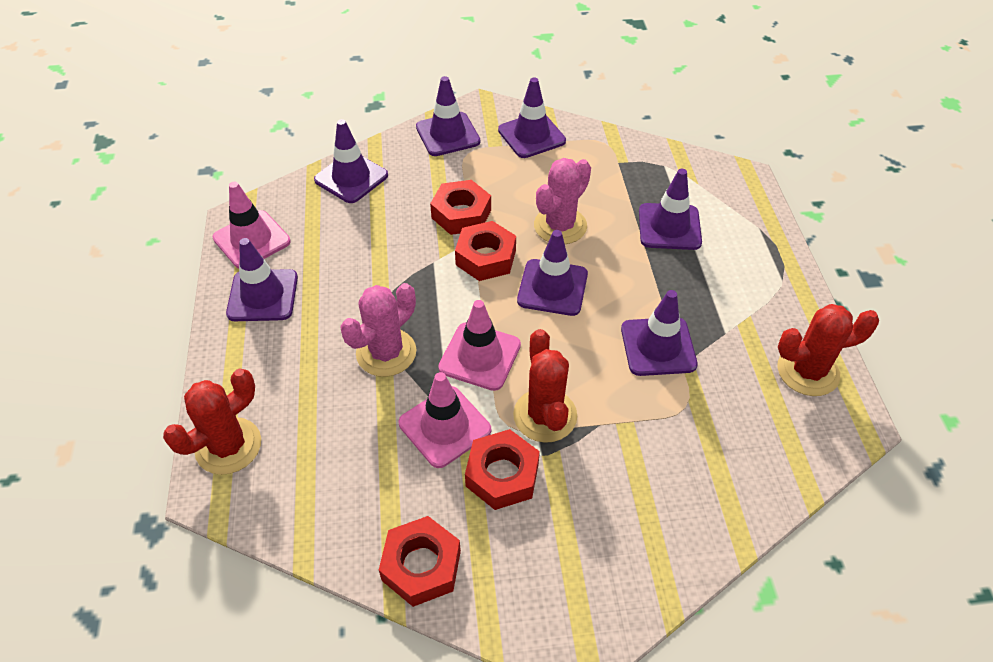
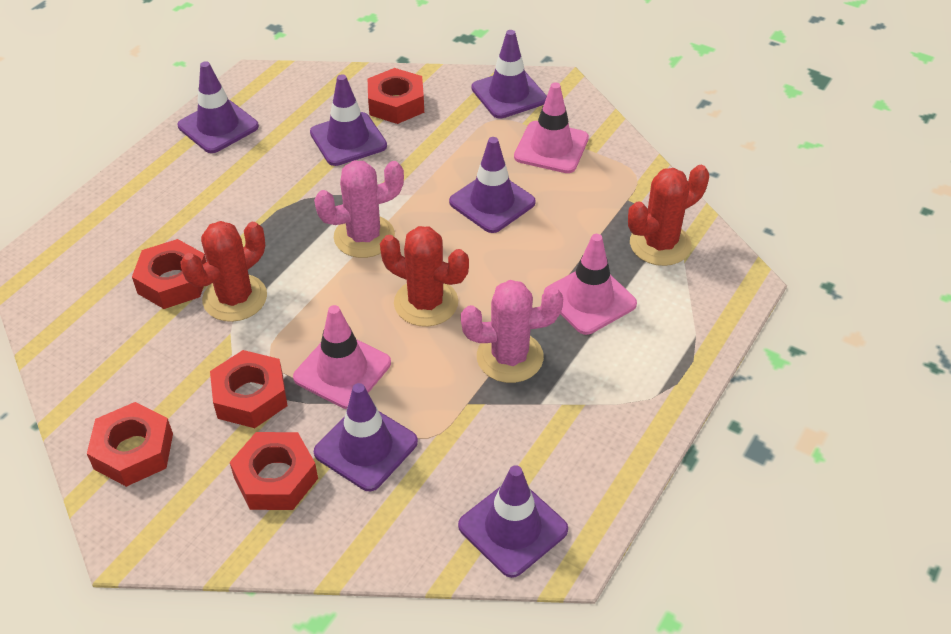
purple traffic cone: [226,238,298,321] [314,119,388,203] [416,76,480,156] [498,78,566,158] [517,230,588,316] [621,290,698,376] [639,169,702,250] = 7 -> [178,61,259,153] [310,74,387,166] [314,383,418,491] [449,137,536,233] [458,465,568,578] [471,30,547,119] = 6
red nut: [379,516,461,607] [430,180,491,235] [455,221,516,281] [465,429,540,510] = 4 -> [87,402,173,487] [132,239,206,309] [210,350,288,428] [230,432,318,510] [368,68,424,124] = 5

